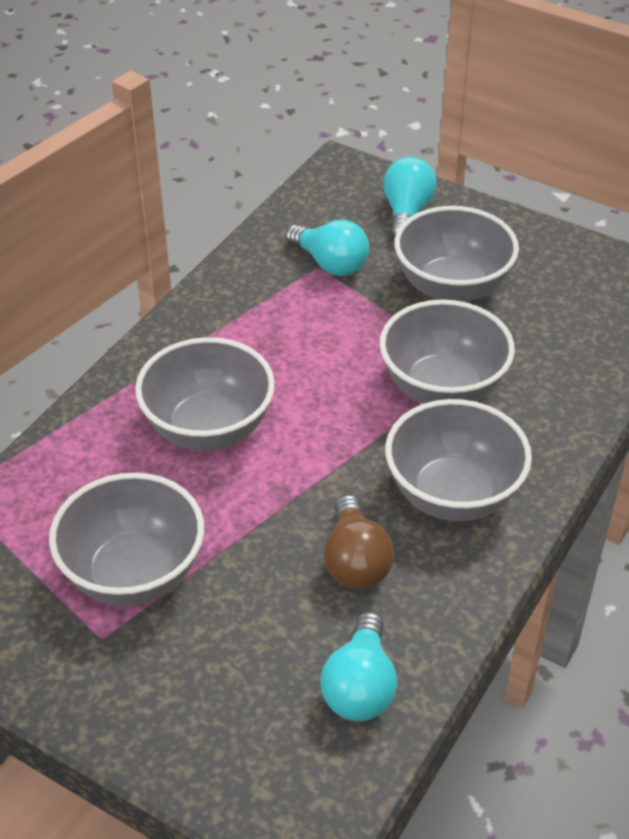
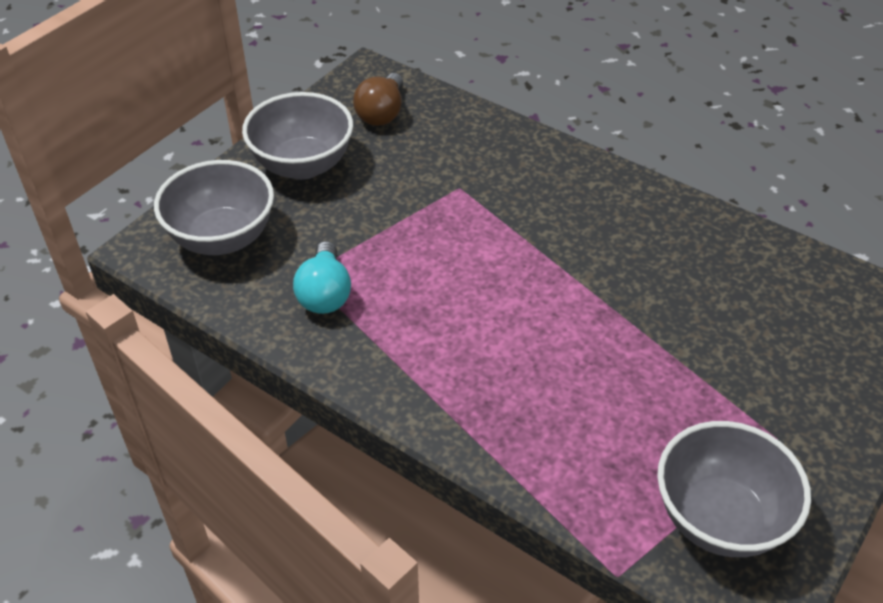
grey bowl: [49,473,204,606] [135,337,275,451] [380,299,515,404] [385,399,532,521] [394,206,519,302] = 5 -> [154,160,274,255] [242,92,353,180] [657,421,811,557] = 3
turquoise light bulb: [285,220,369,276] [320,612,397,721] [383,157,437,239] = 3 -> [293,241,351,314] = 1

